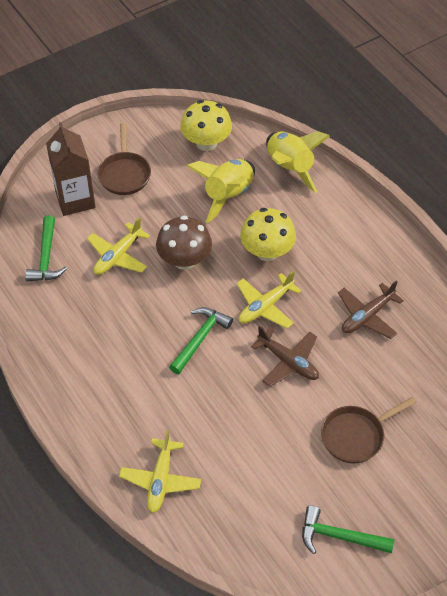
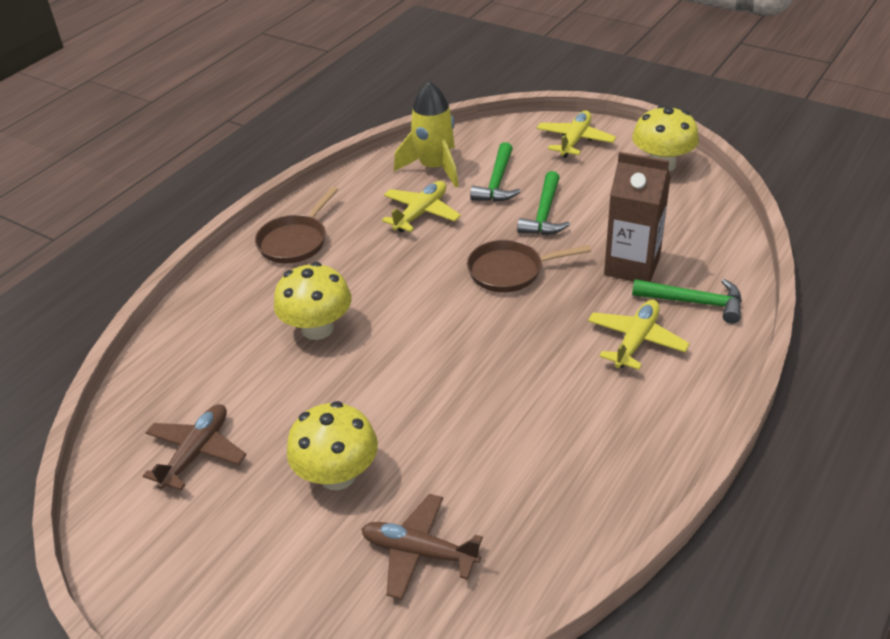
brown mushroom: [156,216,212,270] = 1 -> none = 0
yellow mushroom: [181,100,232,151] [240,208,296,261] = 2 -> [274,262,352,340] [287,401,378,490] [632,105,699,171] = 3
yellow rocket: [186,159,255,223] [266,131,330,193] = 2 -> [394,81,459,188] = 1

